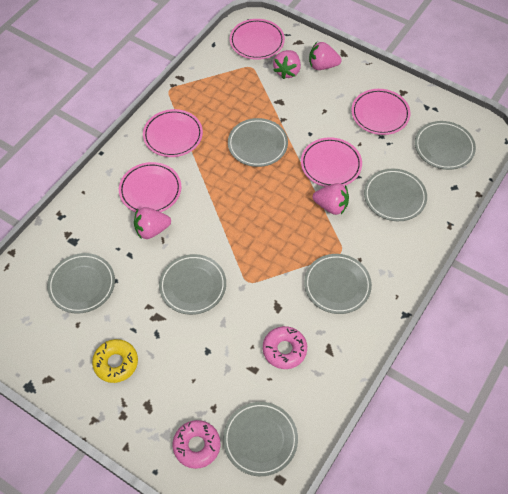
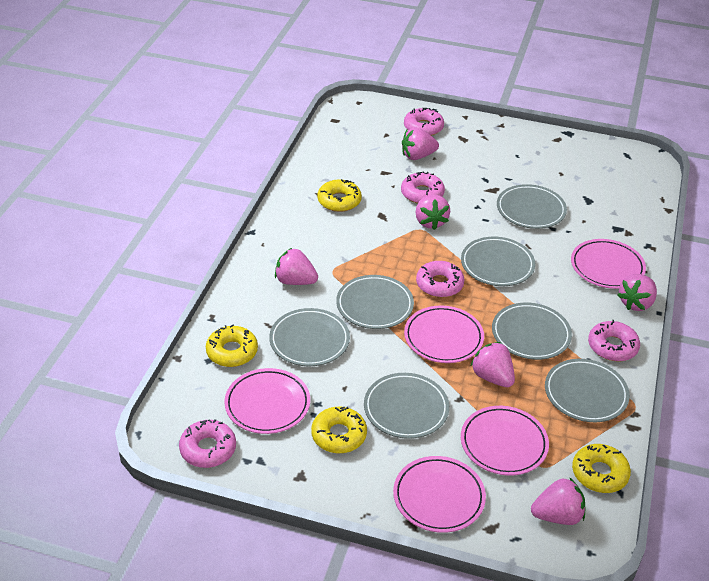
pink donut: [173,420,220,469] [263,326,307,369] = 2 -> [179,419,236,468] [401,172,445,204] [404,108,444,136] [416,261,465,297] [588,320,640,361] = 5
pink strawberry: [134,207,171,239] [273,50,301,79] [309,42,341,70] [313,183,349,215] = 4 -> [275,248,318,285] [402,127,439,160] [415,194,450,230] [471,342,515,387] [531,477,585,525] [617,274,657,311] = 6
yellow donut: [92,339,138,383] = 1 -> [206,324,258,367] [311,407,367,453] [318,179,362,212] [572,444,631,493] = 4

